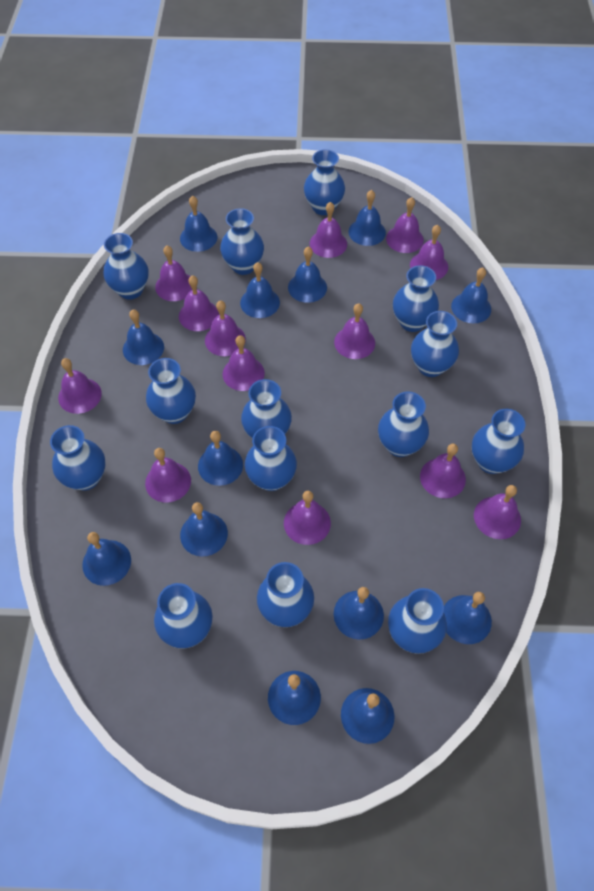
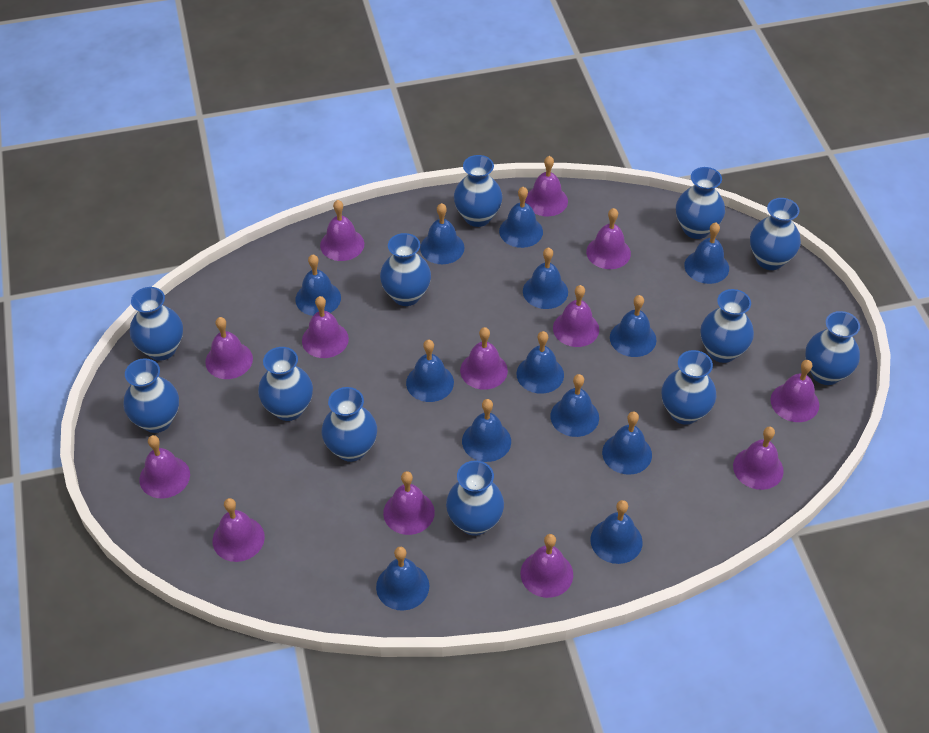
blue vase: [50,425,105,491] [103,233,149,300] [146,358,196,424] [154,583,213,648] [220,208,264,275] [241,379,292,438] [245,426,297,491] [257,562,314,627] [304,149,345,215] [378,391,429,457] [388,588,447,654] [393,265,439,332] [411,311,459,377] [472,409,525,474] = 14 -> [123,358,179,433] [130,287,183,361] [258,347,313,421] [321,387,377,462] [380,233,431,306] [446,460,504,536] [454,155,502,227] [662,350,716,425] [676,167,725,239] [701,289,754,363] [750,198,801,270] [805,311,860,385] = 12

